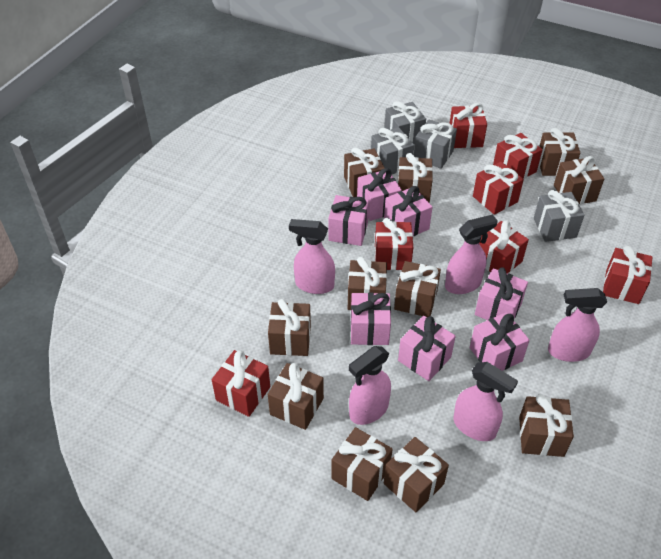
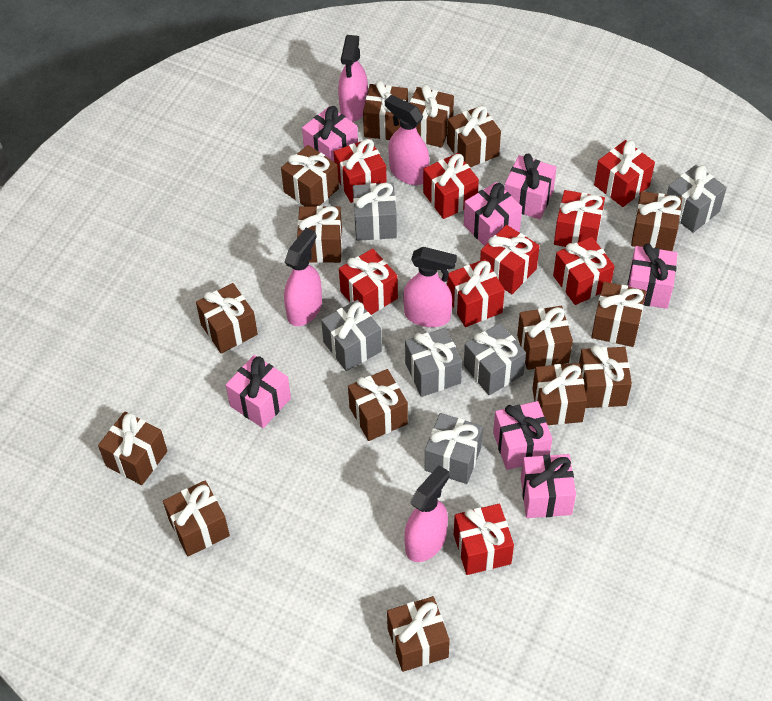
brown gift: [268,299,311,356] [268,363,324,430] [331,427,393,501] [344,148,384,197] [348,257,387,310] [384,437,449,512] [394,261,441,317] [398,153,433,203] [519,394,574,457] [539,128,580,176] [554,156,604,204] = 11 -> [98,411,167,485] [163,480,230,556] [196,283,258,354] [281,145,339,207] [297,206,342,263] [348,369,408,441] [363,80,408,140] [387,596,450,672] [410,84,454,148] [447,105,501,167] [517,306,573,370] [532,363,587,425] [579,345,632,408] [591,282,646,347] [631,191,682,251] = 15
grey gift: [371,127,414,174] [384,101,426,144] [414,120,457,169] [534,190,584,242] = 4 -> [321,300,382,371] [353,183,397,241] [405,328,462,397] [425,413,483,484] [464,323,526,395] [667,165,727,233] = 6
red gift: [212,350,270,417] [375,218,413,270] [450,103,487,148] [473,162,524,215] [479,221,529,274] [493,133,543,179] [603,246,652,304] = 7 -> [334,138,387,203] [339,249,398,315] [423,153,479,219] [447,259,505,327] [454,504,514,575] [480,225,539,294] [553,237,615,305] [554,190,605,247] [594,140,655,207] = 9

